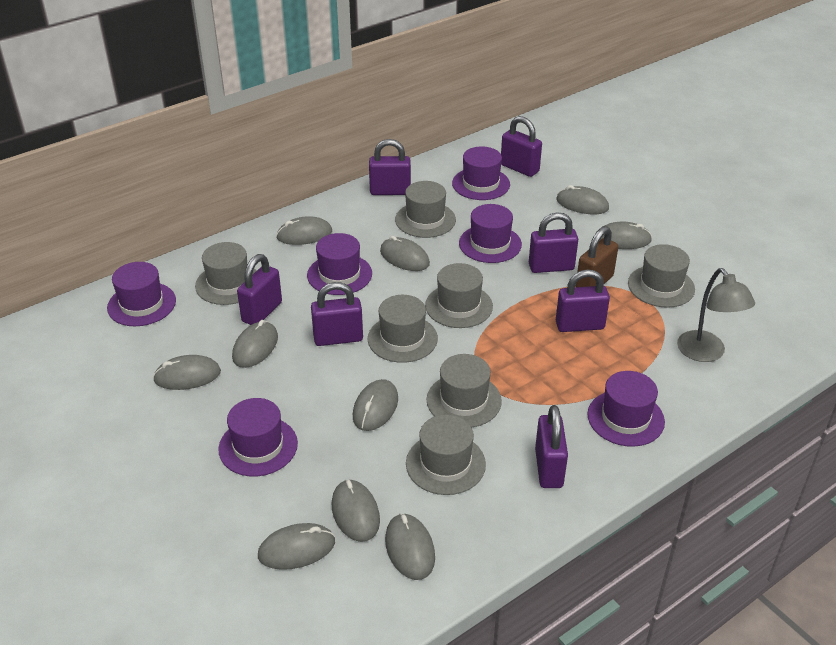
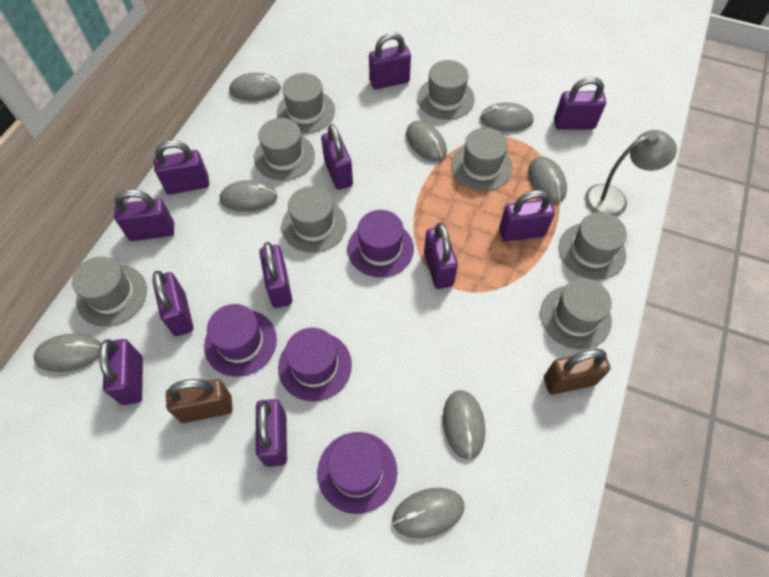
brown padlock: [576,226,618,287] = 1 -> [166,379,233,423] [544,349,610,395] = 2
grey hat: [195,242,257,305] [368,295,438,363] [395,181,456,238] [406,415,486,495] [425,263,493,328] [427,354,502,427] [628,244,695,308] = 7 -> [72,256,147,327] [254,118,315,181] [277,73,335,133] [281,186,347,253] [417,60,475,120] [451,128,513,191] [540,278,612,350] [559,212,627,280] = 8
grey mouse: [153,355,221,390] [232,320,278,368] [258,523,335,570] [276,216,332,245] [332,479,380,542] [353,379,398,431] [380,236,430,271] [385,513,435,580] [556,185,609,214] [600,222,652,249] = 10 -> [33,333,101,372] [220,180,278,212] [229,73,281,101] [392,488,465,538] [406,121,447,162] [443,390,485,460] [480,102,534,132] [528,156,567,203] = 8
purple hat: [107,262,176,326] [218,398,298,476] [307,233,372,295] [452,147,510,200] [459,204,522,263] [587,371,665,447] = 6 -> [204,304,277,377] [278,328,352,401] [317,432,397,514] [347,210,414,278] = 4
purple padlock: [237,254,282,325] [311,282,363,346] [369,139,411,195] [501,116,542,177] [529,212,578,273] [535,405,568,488] [556,270,610,332] = 7 -> [99,339,143,405] [114,190,174,241] [152,271,193,336] [154,140,209,195] [256,399,287,467] [259,242,292,308] [321,124,353,190] [369,33,411,89] [424,223,458,289] [499,190,555,241] [554,77,606,130] = 11

